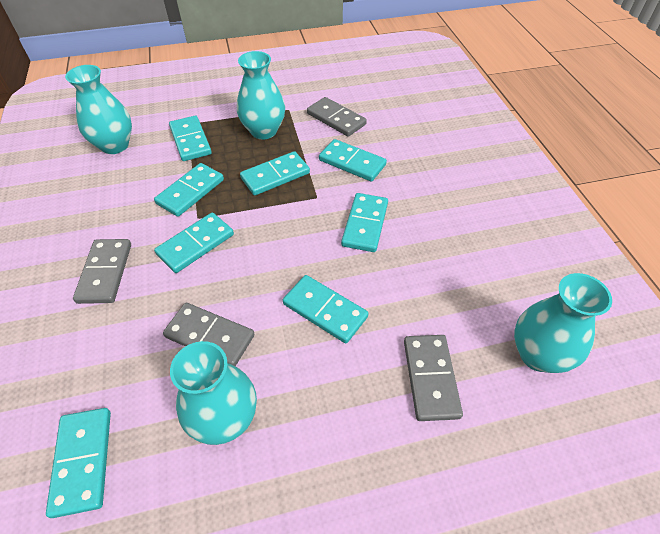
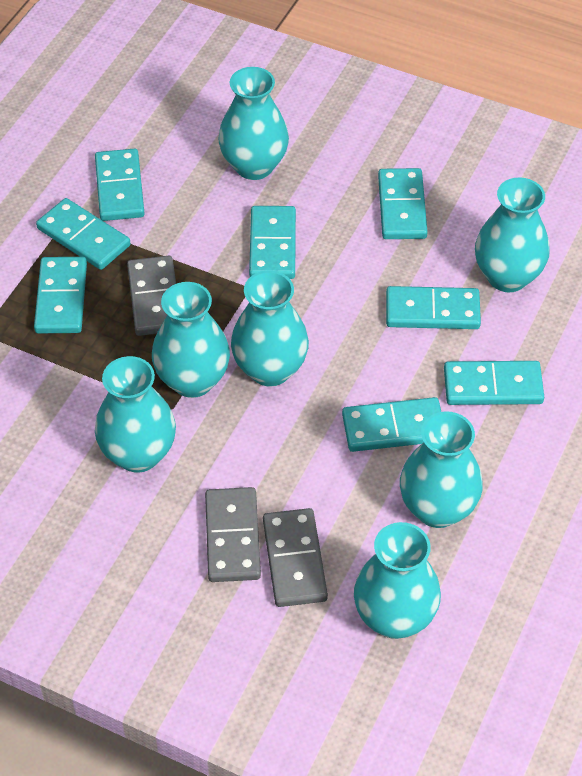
grey domino: [73,239,131,304] [163,303,255,366] [307,97,367,137] [404,335,463,421] = 4 -> [127,256,176,336] [205,487,261,582] [263,508,328,607] = 3
turquoise vase: [65,65,132,154] [170,341,257,445] [237,51,285,139] [514,273,612,373] = 4 -> [95,356,176,473] [152,282,230,398] [218,67,289,180] [231,271,309,386] [354,522,441,639] [400,411,483,528] [475,177,550,292] = 7

